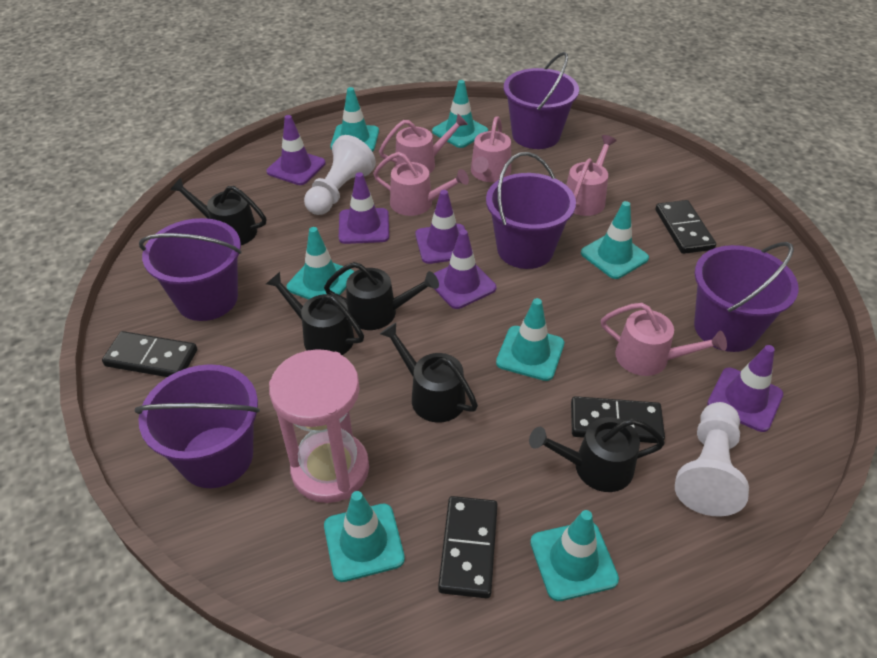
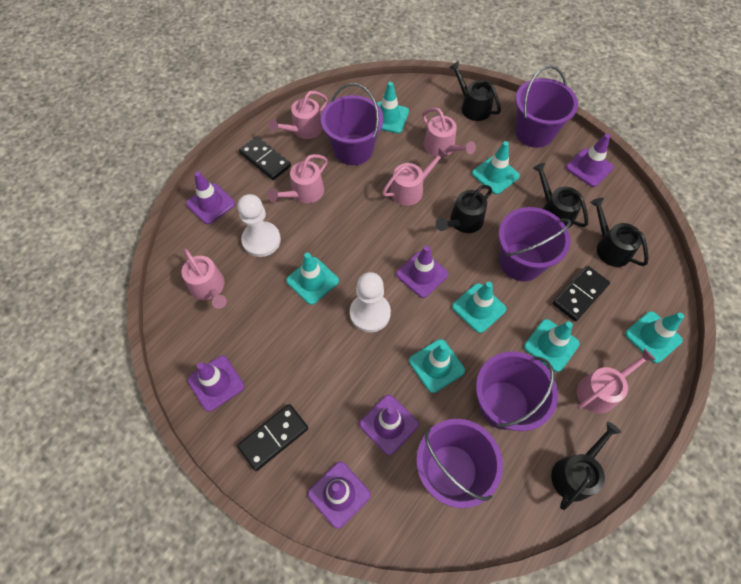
black domino: [102,331,197,377] [438,496,498,598] [571,396,665,443] [655,200,716,254] = 4 -> [237,404,309,471] [239,136,291,180] [553,266,610,321] = 3
pink hourglass: [269,349,369,503] = 1 -> none = 0
pink watering can: [373,152,469,216] [379,114,468,174] [471,116,511,182] [566,135,617,216] [601,303,727,376] = 5 -> [181,248,227,309] [268,154,328,203] [269,91,328,139] [382,147,448,206] [422,108,476,156] [577,348,656,414] = 6
purple traffic cone: [267,115,326,185] [339,172,389,244] [415,190,465,264] [433,229,496,309] [707,345,783,432] = 5 -> [186,171,235,224] [188,356,244,412] [308,462,371,529] [359,395,419,455] [396,246,448,298] [566,134,614,187] = 6

